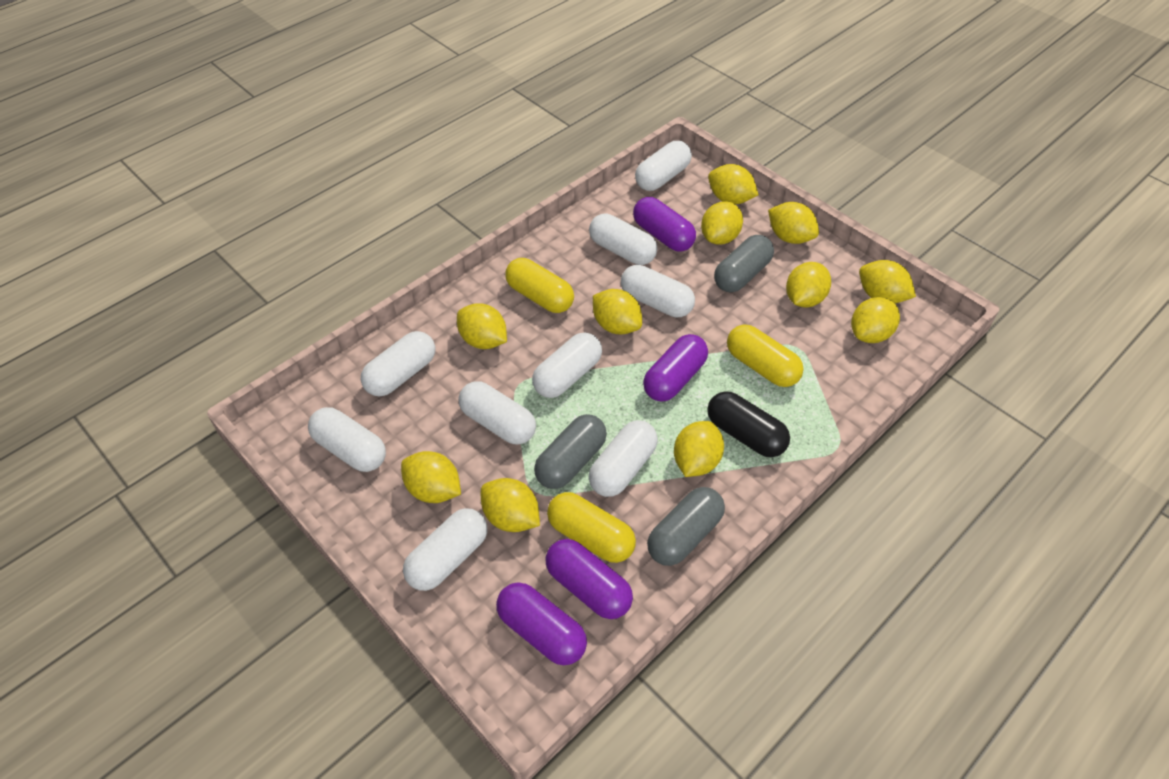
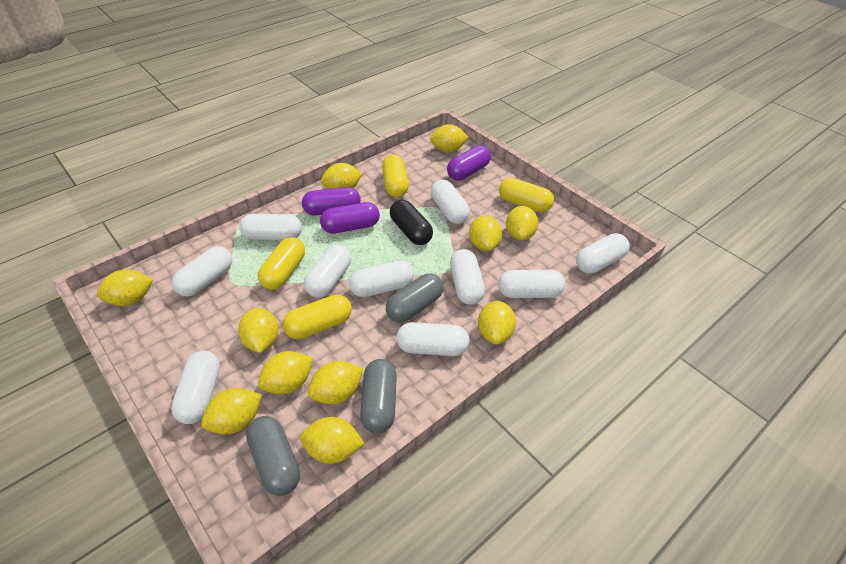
purple capsule: [496,582,587,665] [546,539,633,619] [633,197,696,252] [643,334,708,402] = 4 -> [302,187,360,216] [320,202,380,234] [447,145,491,180] = 3
white capsule: [308,407,386,472] [361,331,435,396] [403,508,487,591] [459,381,536,445] [532,332,602,398] [589,213,657,265] [589,420,658,497] [621,265,695,317] [635,141,692,191] = 9 -> [171,351,220,424] [172,246,232,297] [239,214,302,240] [304,245,351,298] [349,260,414,297] [396,322,470,356] [431,180,470,224] [450,249,485,305] [498,270,565,298] [576,233,630,274] = 10
yellow capsule: [505,258,574,313] [547,492,636,563] [727,324,804,387] = 3 -> [258,237,305,290] [283,295,352,339] [382,154,409,197] [499,178,554,212] = 4

